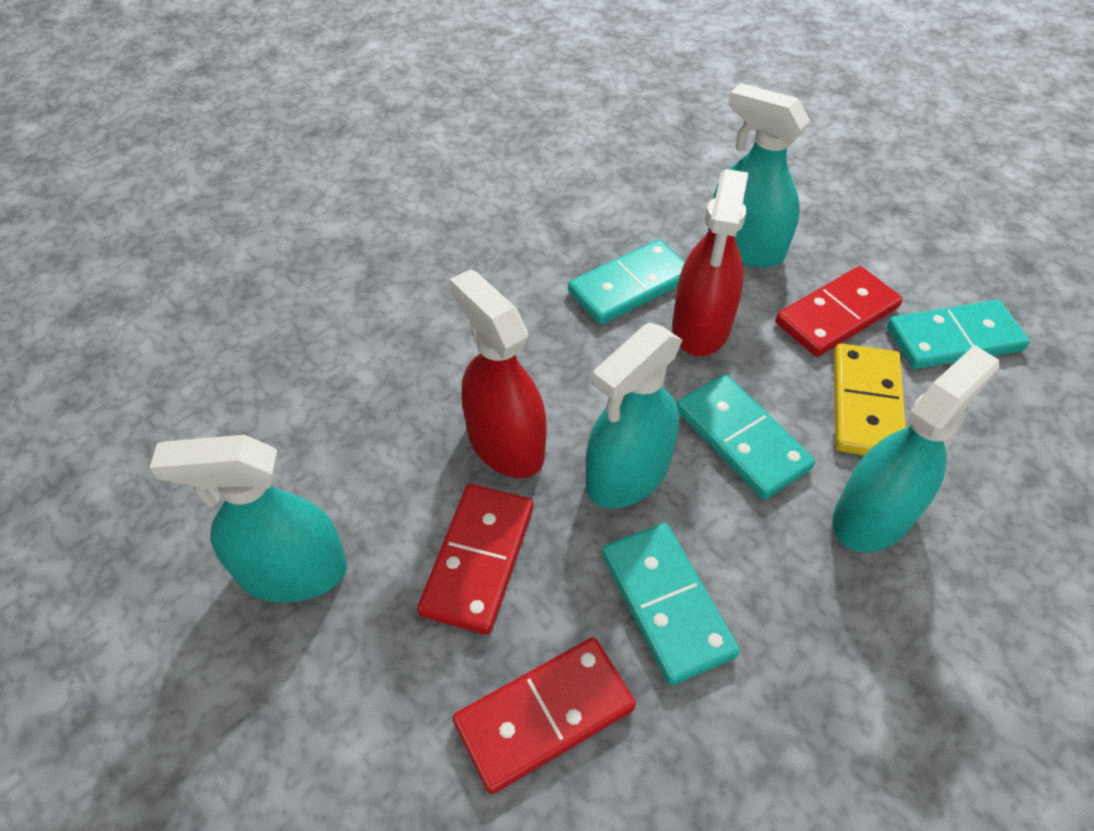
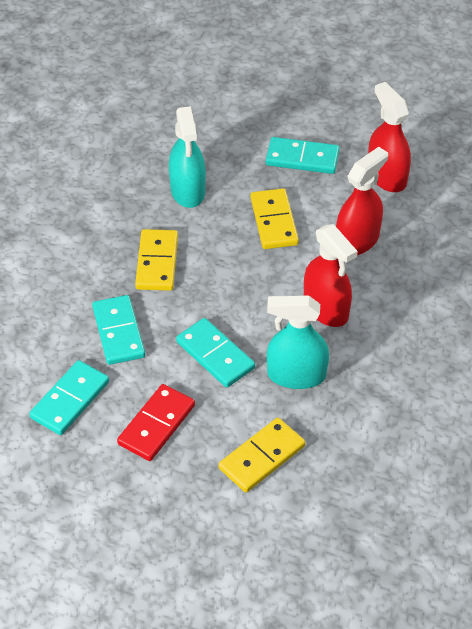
red domino: [417,484,533,635] [453,637,636,794] [775,266,903,357] = 3 -> [117,384,195,461] = 1
red spray bottle: [450,269,547,478] [672,169,748,356] = 2 -> [304,224,357,327] [336,147,388,255] [368,82,411,192] = 3
turquoise spray bottle: [149,435,347,602] [586,323,682,508] [708,83,810,267] [833,345,999,553] = 4 -> [169,106,206,208] [267,295,329,389] = 2
yellow domino: [834,344,906,455] = 1 -> [135,229,178,291] [219,418,305,492] [251,188,299,249] = 3

